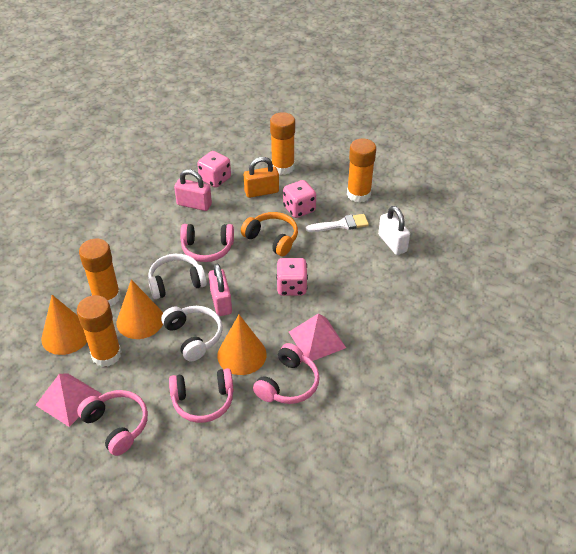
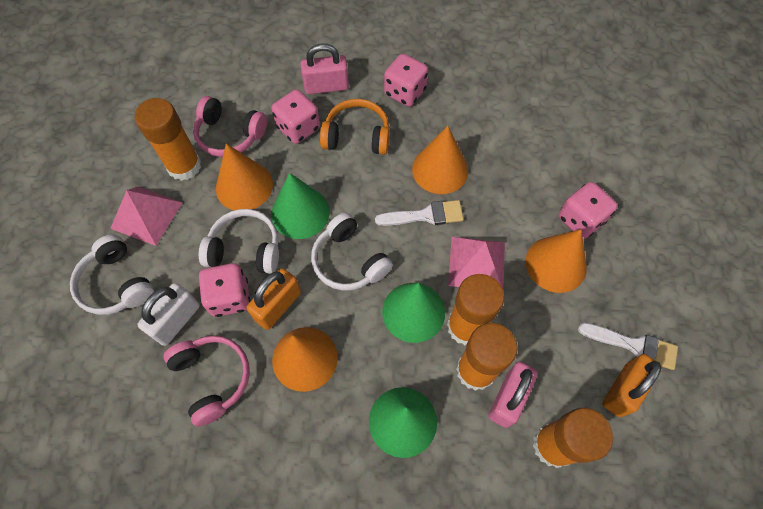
green cone: none = 0 -> [271,173,330,239] [369,387,437,458] [382,283,445,343] = 3
orange cone: [41,295,87,355] [117,280,163,339] [217,315,267,375] = 3 -> [216,144,273,210] [272,327,338,392] [412,126,468,194] [526,230,587,293] = 4
orange padlock: [244,157,279,198] = 1 -> [246,268,301,330] [602,354,662,417] = 2
pink dice: [197,151,231,188] [276,258,308,296] [283,180,316,218] = 3 -> [199,263,250,317] [271,89,320,144] [384,54,428,107] [559,182,618,239] = 4
pink headphones: [77,390,148,456] [169,368,234,423] [180,224,234,262] [253,343,320,404] = 4 -> [164,335,250,427] [193,96,267,157] = 2
white brush: [306,214,369,232] = 1 -> [375,200,464,226] [578,323,678,370] = 2
white headphones: [148,254,207,299] [161,306,223,362] = 2 -> [70,234,154,315] [199,209,279,274] [311,212,393,291] = 3

